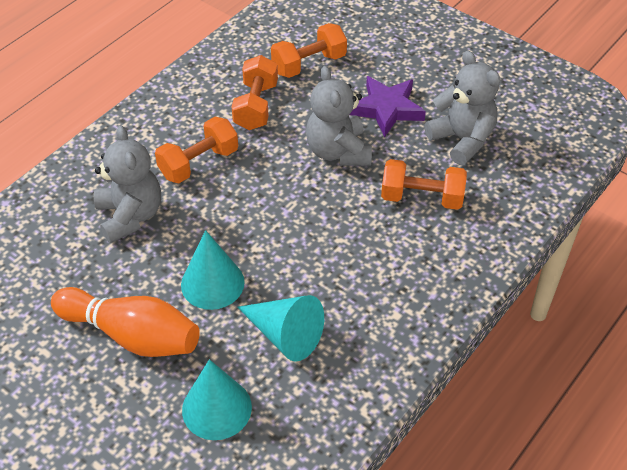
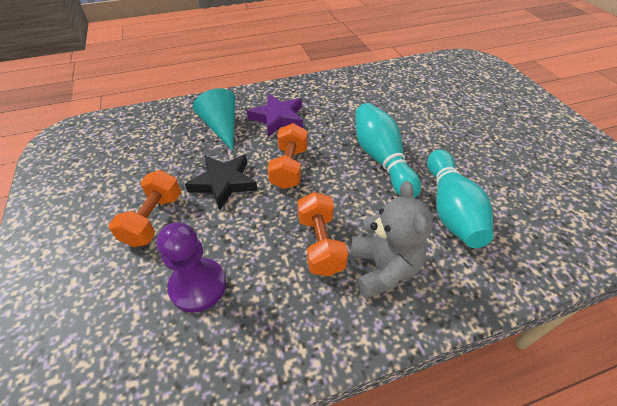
black star: none = 0 -> [185,154,258,210] = 1
grey teddy bear: [94,125,161,243] [306,66,372,166] [424,51,500,165] = 3 -> [351,181,433,299] = 1
orange bowling pin: [51,287,200,357] = 1 -> none = 0
orange dumbbell: [155,117,238,183] [232,55,278,130] [271,23,347,78] [381,159,467,210] = 4 -> [109,170,181,247] [267,123,308,189] [297,192,348,276] = 3
purple pawn: none = 0 -> [157,222,226,313] = 1
turquoise bowling pin: none = 0 -> [355,103,421,198] [427,150,493,248] = 2
turquoise cone: [181,230,245,310] [182,359,252,440] [237,295,324,362] = 3 -> [193,88,235,151] = 1

